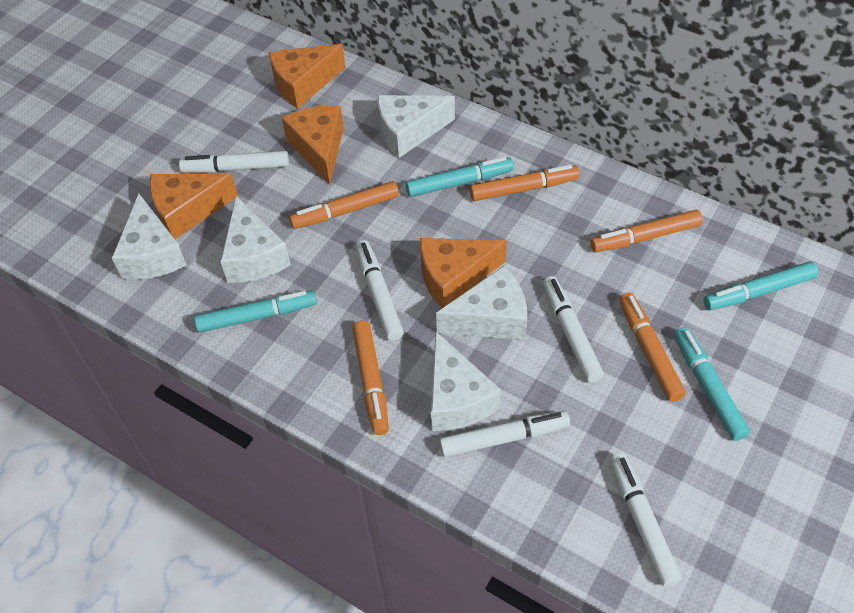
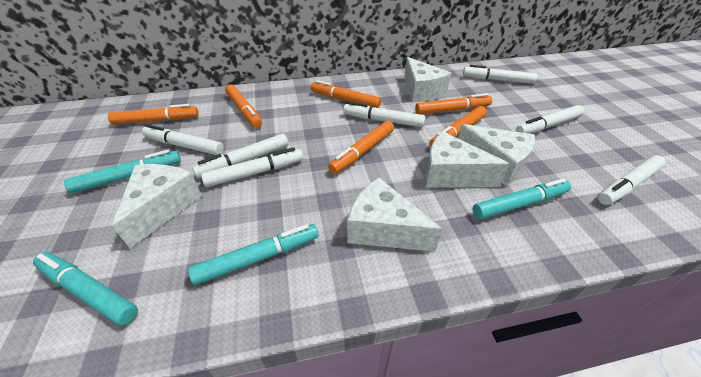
orange cheese: [150,173,238,239] [269,44,345,109] [282,105,344,185] [420,238,507,308] = 4 -> none = 0
orange marker: [289,181,399,229] [352,320,389,435] [470,165,580,201] [590,210,703,252] [619,292,686,402] = 5 -> [108,104,199,125] [225,85,262,128] [310,80,381,108] [328,121,394,174] [415,93,492,115] [429,106,487,147] = 6
white marker: [179,151,289,173] [355,240,404,340] [439,411,570,457] [543,276,604,383] [610,453,682,587] = 5 -> [142,124,224,155] [192,134,288,178] [201,147,303,187] [343,102,426,127] [463,65,538,84] [516,105,584,134] [598,155,666,205] = 7

